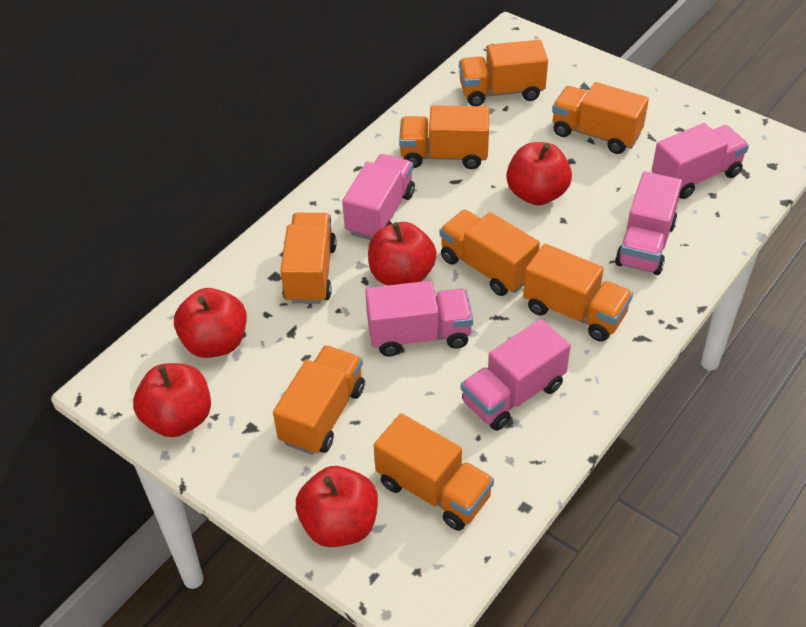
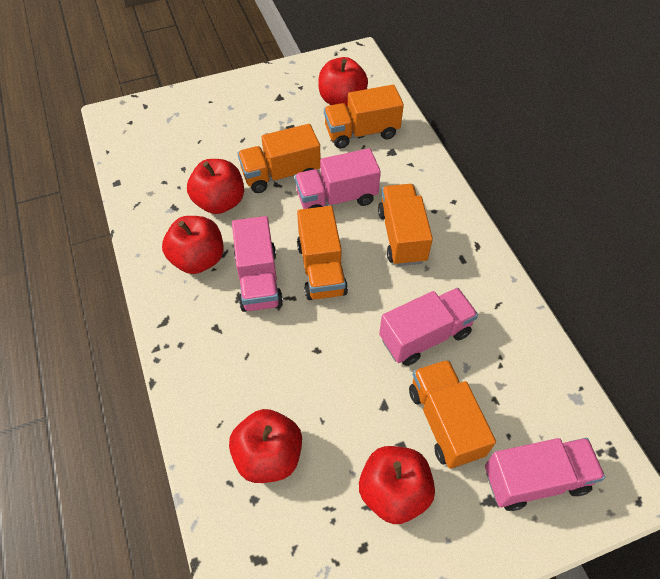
orange truck: [273,345,365,455] [280,213,336,304] [374,413,494,531] [399,105,489,169] [440,210,540,296] [459,40,548,106] [523,244,633,342] [552,82,649,154] = 8 -> [238,124,320,193] [297,206,348,300] [324,85,404,148] [378,184,433,266] [409,359,496,469] = 5
pink truck: [342,154,415,240] [365,281,473,357] [461,319,571,431] [615,172,682,275] [652,123,749,199] = 5 -> [232,216,283,312] [295,148,381,209] [379,288,478,366] [485,438,605,511] = 4

